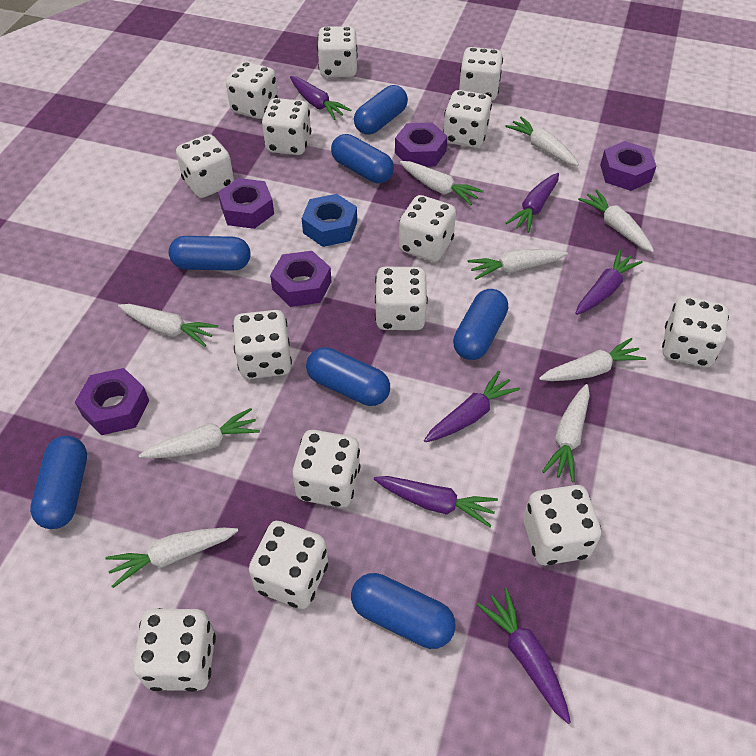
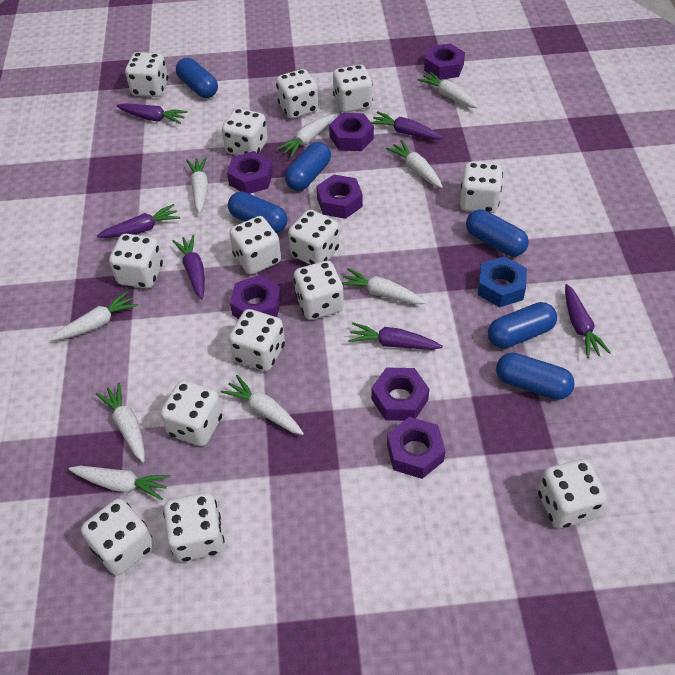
blue capsule: [30,436,87,529] [169,236,250,271] [306,347,390,406] [331,134,394,183] [351,573,456,649] [354,85,408,135] [453,289,508,360] = 7 -> [176,58,218,98] [228,191,288,233] [285,142,331,191] [466,209,529,256] [488,302,557,348] [496,353,575,400] = 6
purple nut: [75,368,149,435] [218,178,274,229] [270,251,332,307] [395,123,448,167] [600,141,657,191] = 5 -> [227,151,273,194] [230,275,281,319] [316,174,363,219] [329,113,374,151] [371,367,429,421] [387,417,446,479] [424,44,465,80] = 7

